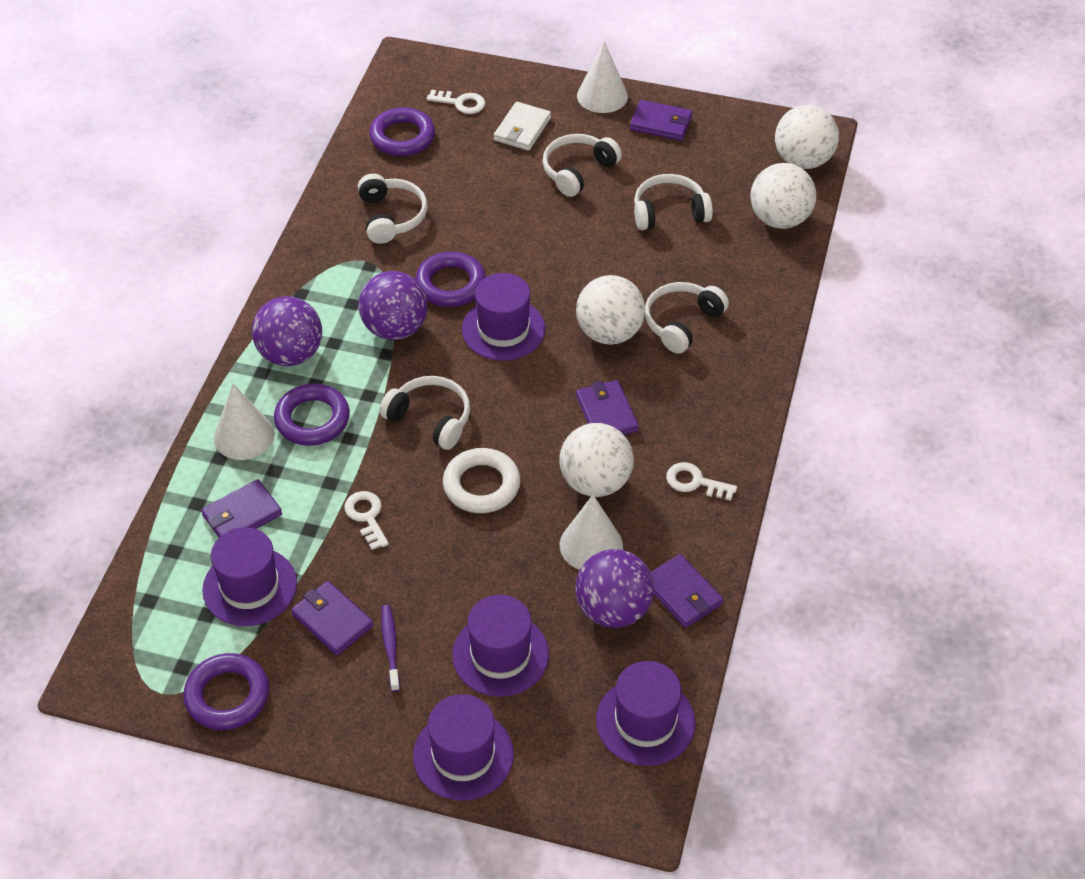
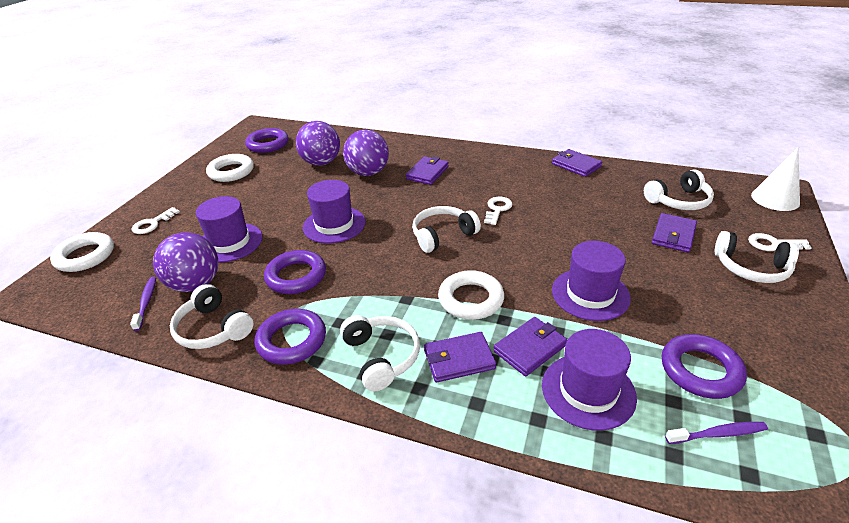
purple hat: [202,527,297,626] [413,694,514,801] [452,595,549,697] [462,273,545,361] [596,661,696,766] = 5 -> [196,196,263,263] [303,180,366,243] [542,329,637,431] [552,241,631,321] = 4
purple toothbrush: [381,605,400,692] = 1 -> [130,277,156,331] [665,422,768,444] = 2
white ball: [559,423,634,497] [576,275,645,345] [751,163,816,229] [775,105,839,169] = 4 -> none = 0
white cone: [214,384,275,460] [560,495,623,570] [577,41,628,113] = 3 -> [751,147,800,211] = 1
white ring: [443,448,521,513] = 1 -> [50,232,114,272] [206,154,254,182] [438,270,504,320] = 3
white wallet: [494,102,551,151] = 1 -> none = 0

